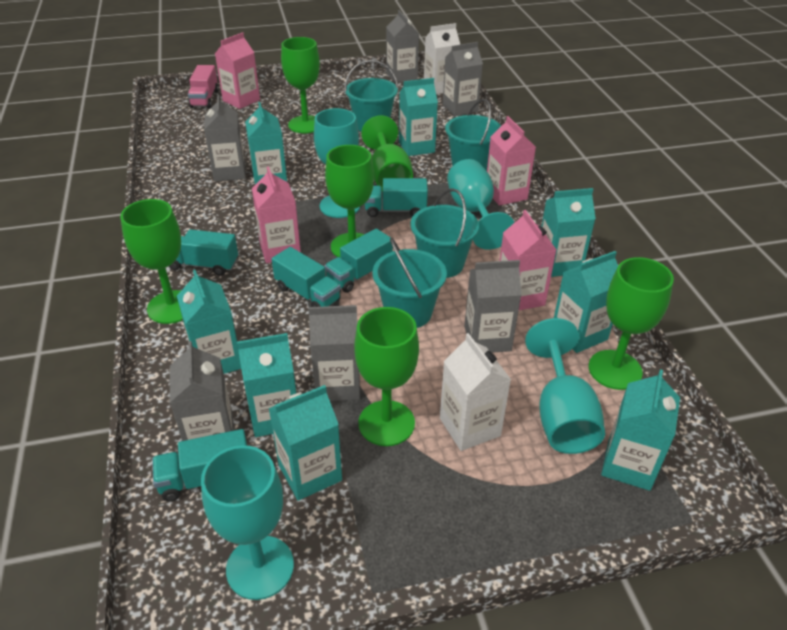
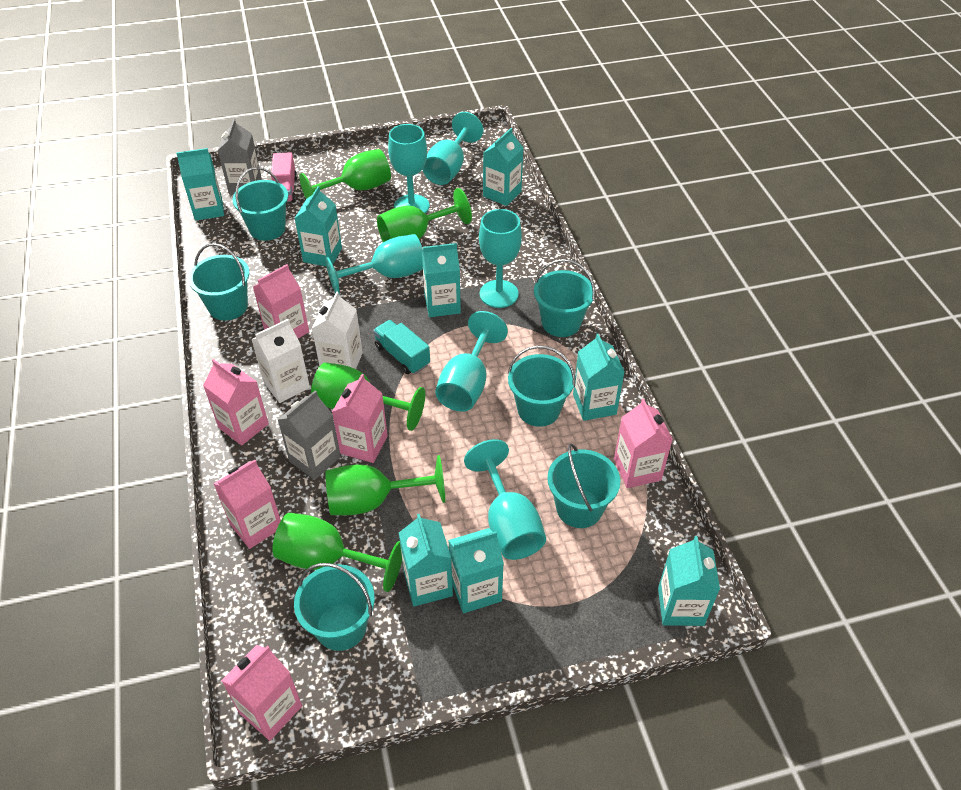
green goblet: [120,199,183,324] [281,37,320,133] [325,145,374,257] [354,307,419,446] [361,115,413,192] [588,257,674,390] = 6 -> [272,513,402,592] [299,149,391,199] [311,362,425,431] [326,455,445,515] [377,188,472,242] = 5
grey carton: [170,341,234,441] [204,95,246,181] [308,305,360,401] [386,10,419,83] [443,42,483,116] [464,260,522,353] = 6 -> [217,119,262,194] [278,390,341,480] = 2
pink carton: [215,32,260,109] [252,166,301,263] [487,116,536,206] [499,210,556,310] = 4 -> [203,359,269,446] [213,459,281,549] [221,645,302,741] [253,264,309,338] [332,374,388,463] [614,399,673,488] = 6
turquoise bucket: [344,60,398,132] [372,238,447,328] [410,188,479,278] [445,99,501,171] = 4 -> [188,243,250,320] [232,167,288,241] [294,563,375,651] [508,345,575,427] [534,259,595,337] [547,443,620,528] = 6
turquoise goblet: [201,445,294,600] [314,108,360,218] [447,159,514,250] [525,318,605,454] = 4 -> [325,234,423,294] [388,124,429,213] [423,112,483,185] [435,311,508,412] [464,439,546,560] [479,209,522,308] = 6
turquoise truck: [152,429,247,501] [169,229,238,276] [272,247,341,307] [325,228,393,293] [365,178,428,217] = 5 -> [373,320,430,374] = 1

